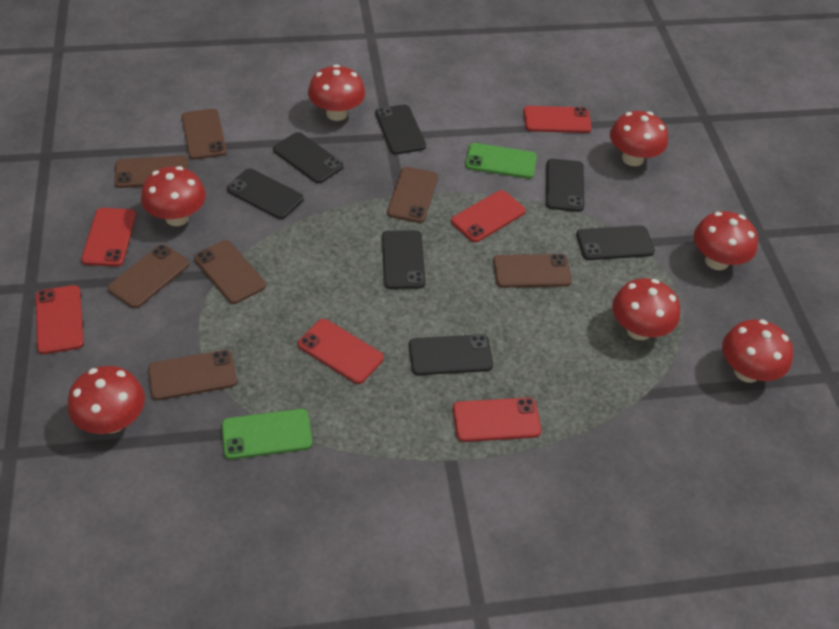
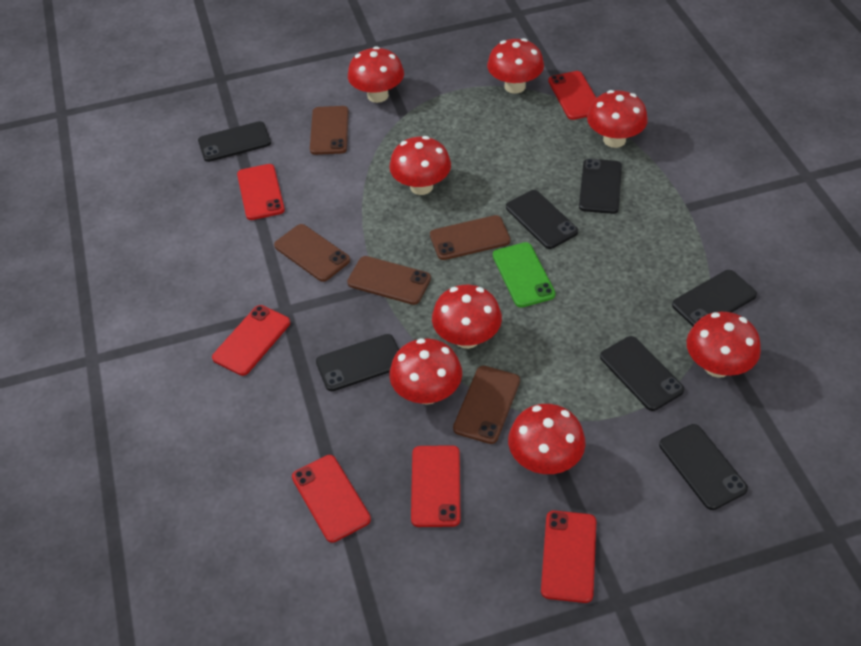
brown phone: [108,245,189,308] [114,155,188,188] [148,350,237,400] [182,109,227,160] [194,240,266,304] [387,167,438,223] [493,254,572,288] = 7 -> [274,224,350,282] [310,106,349,155] [347,256,431,305] [430,215,511,260] [453,366,520,444] = 5
green phone: [222,409,312,460] [465,143,537,179] = 2 -> [493,242,556,307] = 1
red mushroom: [68,366,145,434] [141,166,206,226] [308,64,365,121] [610,111,668,166] [612,278,680,340] [694,211,758,270] [722,320,793,383] = 7 -> [348,46,404,103] [389,136,451,195] [390,338,462,405] [432,285,502,349] [487,38,544,94] [508,404,586,474] [587,90,648,148] [687,312,761,378] = 8

